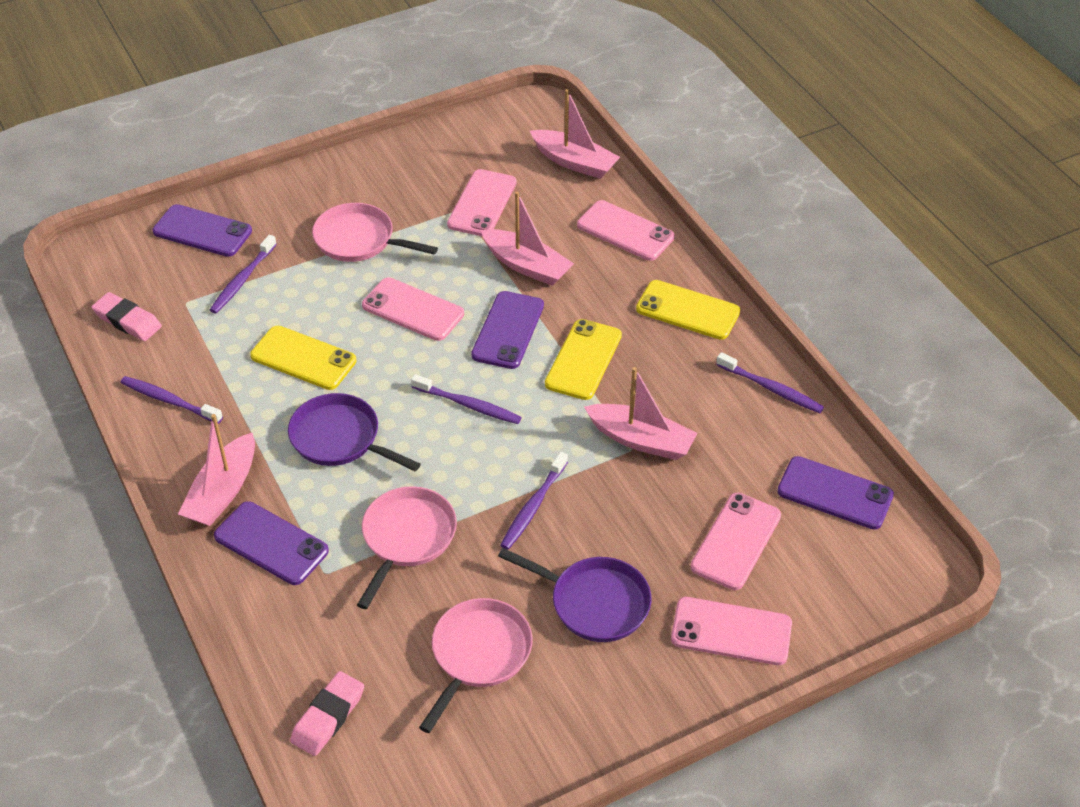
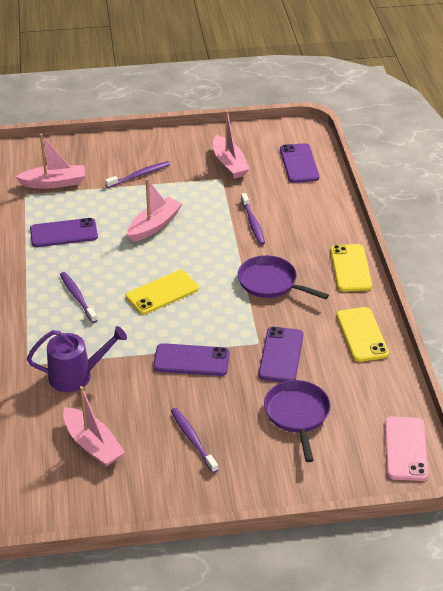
pink eraser: [92,292,162,341] [290,671,364,756] = 2 -> none = 0
pink pan: [312,203,438,262] [357,486,457,609] [419,598,533,733] = 3 -> none = 0
pink phone: [362,277,464,341] [447,169,516,236] [577,200,675,261] [671,597,792,665] [691,493,781,590] = 5 -> [385,417,428,481] = 1
purple toothbrush: [120,376,223,424] [210,235,277,314] [411,374,522,424] [500,452,568,550] [716,352,824,413] = 5 -> [60,272,98,323] [105,161,170,188] [171,408,218,473] [241,193,265,245] = 4
purple watering can: none = 0 -> [27,326,127,392] = 1

